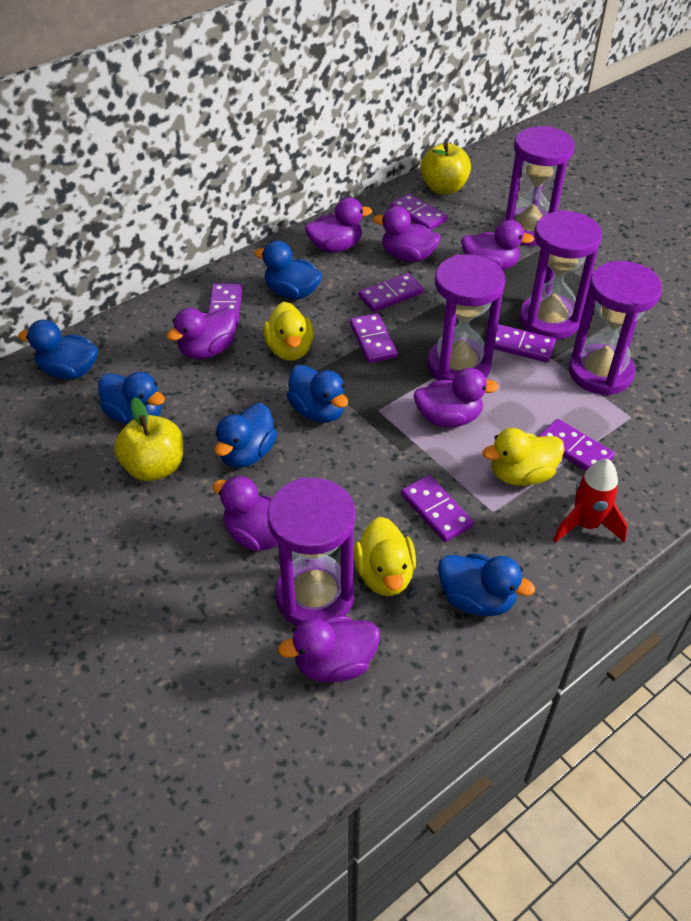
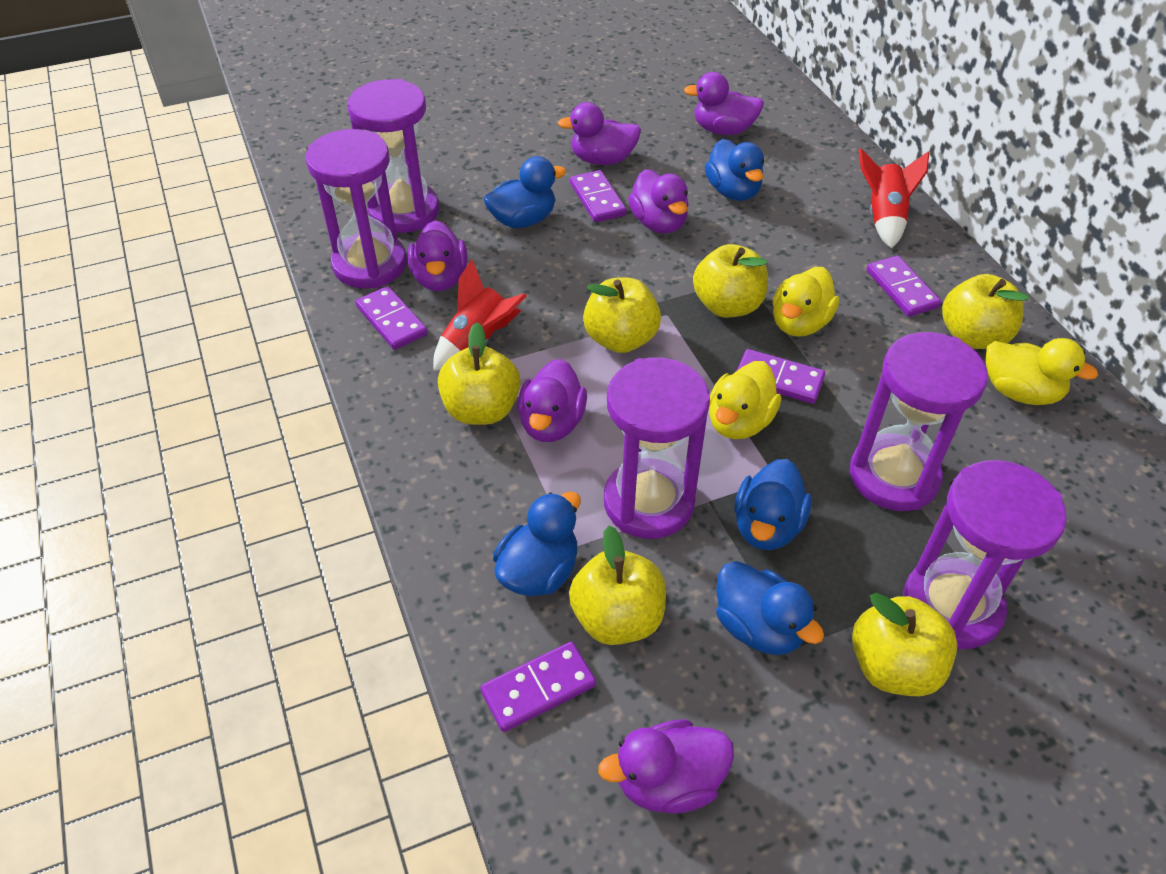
blue duck: [18,320,98,379] [98,372,165,424] [214,403,277,468] [254,241,322,299] [287,365,348,423] [438,553,535,616] = 6 -> [483,156,566,228] [493,491,581,596] [705,139,764,201] [716,561,824,655] [735,459,812,550] = 5
purple domino: [208,284,242,327] [350,313,397,363] [358,273,423,312] [390,194,447,230] [401,475,474,542] [494,324,556,362] [538,419,615,471] = 7 -> [356,286,428,350] [480,642,596,732] [570,170,627,222] [737,349,825,404] [866,255,941,317] = 5
purple duck: [166,308,236,359] [212,476,278,551] [278,616,380,682] [305,197,372,252] [373,206,440,262] [413,368,499,428] [461,220,534,271] = 7 -> [408,220,468,291] [518,359,587,442] [558,102,641,165] [598,720,734,813] [628,169,688,233] [684,72,764,135] = 6
red rocket: [553,459,628,543] = 1 -> [433,259,527,371] [859,149,929,249] = 2
yellow apple: [114,397,183,481] [420,142,471,194] = 2 -> [438,322,521,425] [569,526,666,645] [583,278,661,353] [693,244,768,318] [852,593,958,696] [942,274,1029,349] = 6

